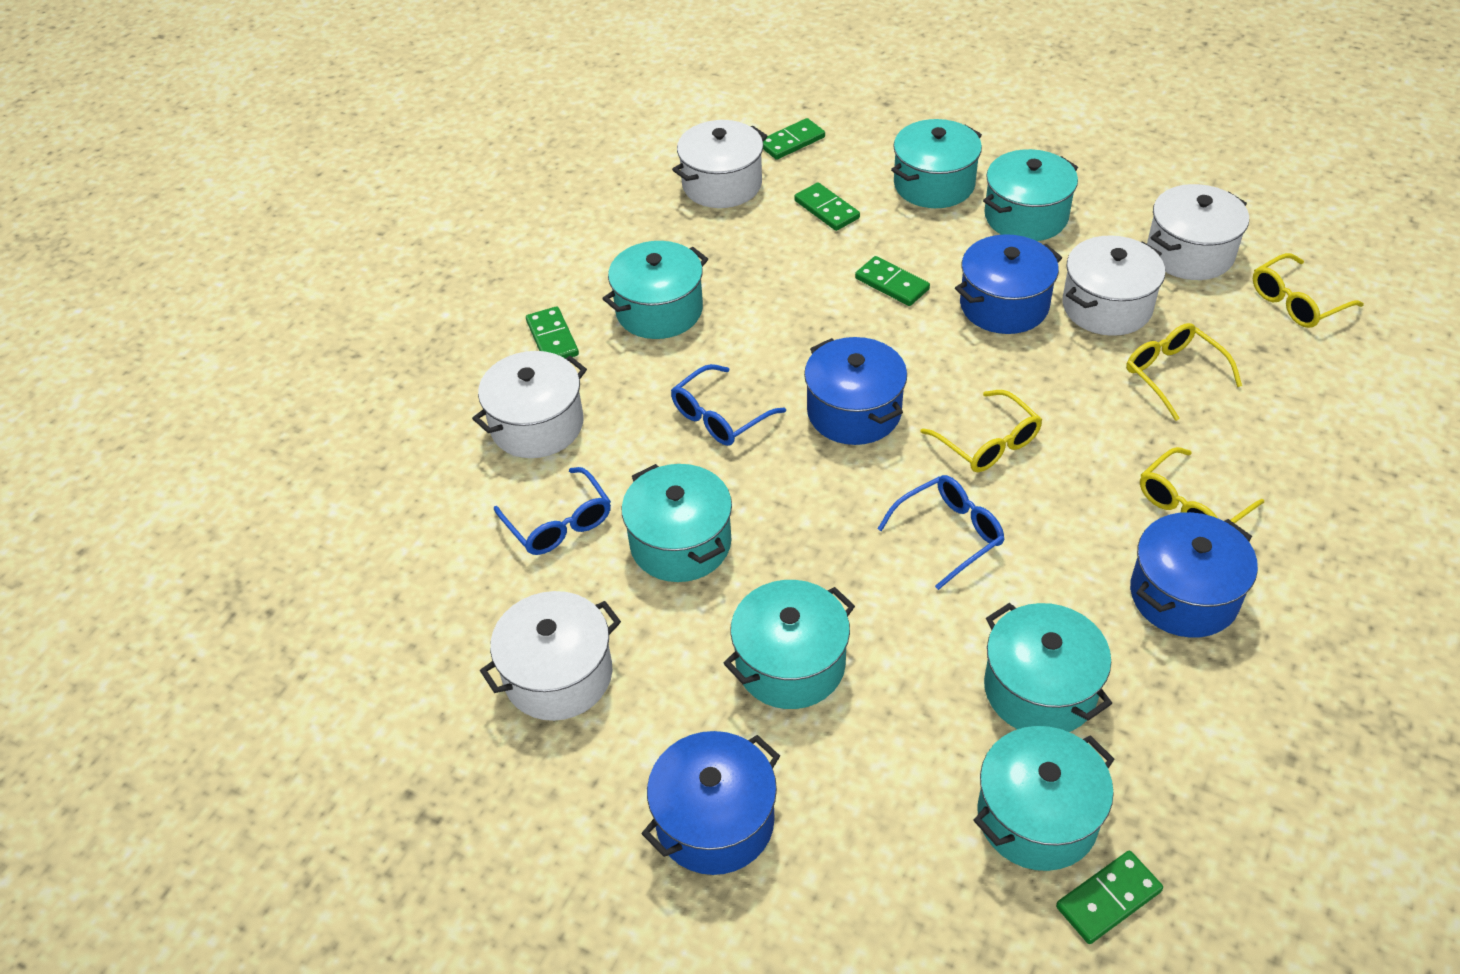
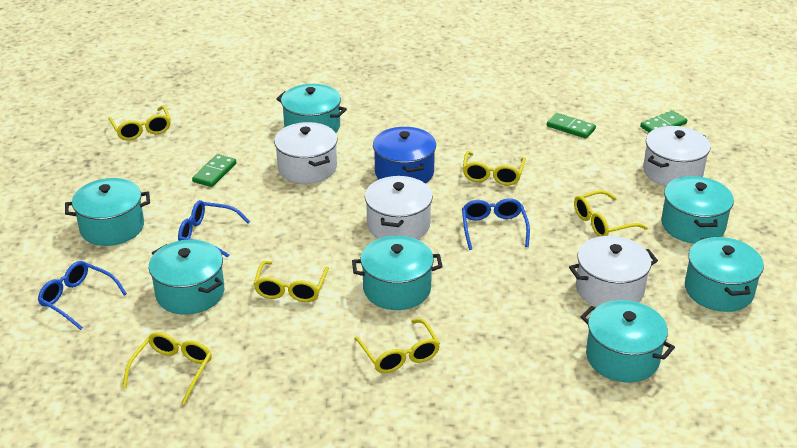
blue pot: [642,731,780,875] [804,337,907,445] [955,234,1062,334] [1130,512,1258,638] = 4 -> [373,127,436,184] = 1
green domino: [526,306,579,358] [763,118,825,160] [794,183,860,231] [855,256,930,306] [1056,851,1163,944] = 5 -> [192,154,236,187] [547,113,596,139] [640,110,687,133] = 3
white pot: [472,351,587,458] [480,591,621,721] [672,120,767,208] [1062,235,1165,336] [1147,184,1249,280] = 5 -> [274,122,338,184] [365,176,433,240] [569,236,658,307] [643,126,711,186] = 4
yellow glasses: [920,390,1042,472] [1126,323,1242,421] [1140,447,1264,523] [1253,253,1364,328] = 4 -> [108,106,171,141] [123,332,212,405] [254,261,329,302] [354,319,440,373] [463,151,526,185] [574,190,648,237] = 6

